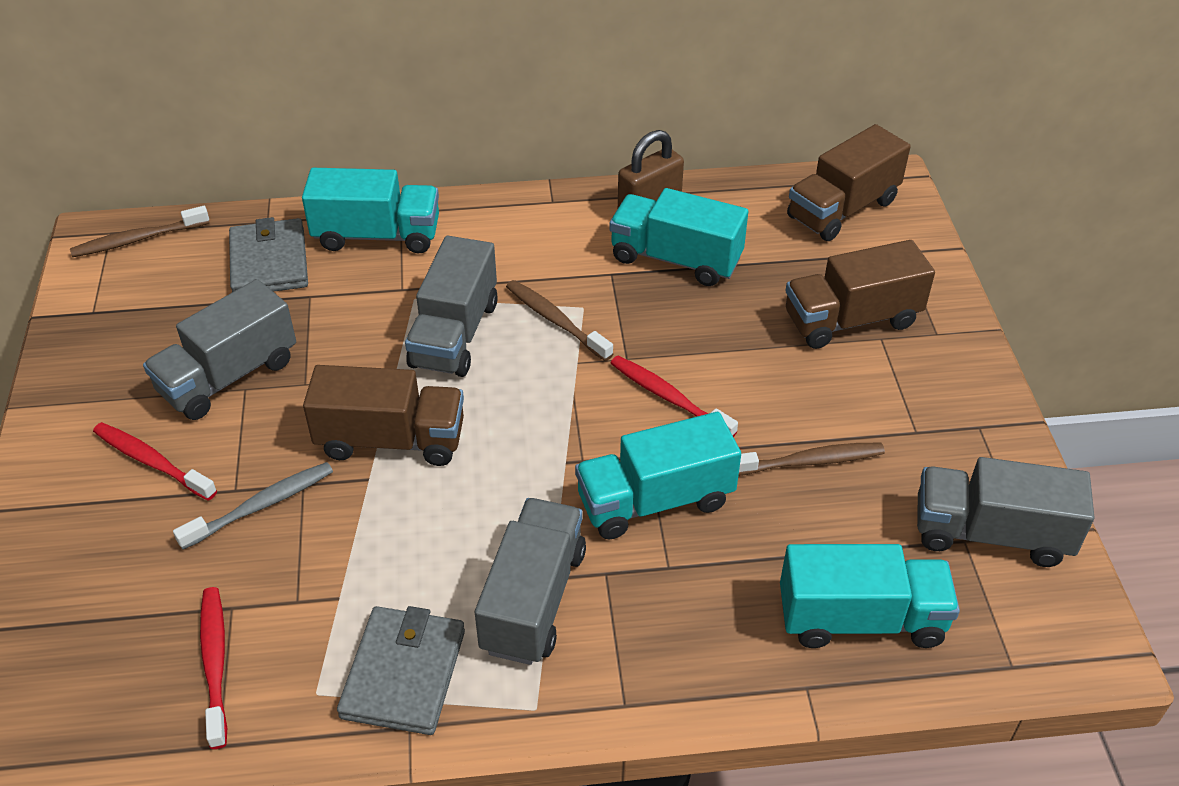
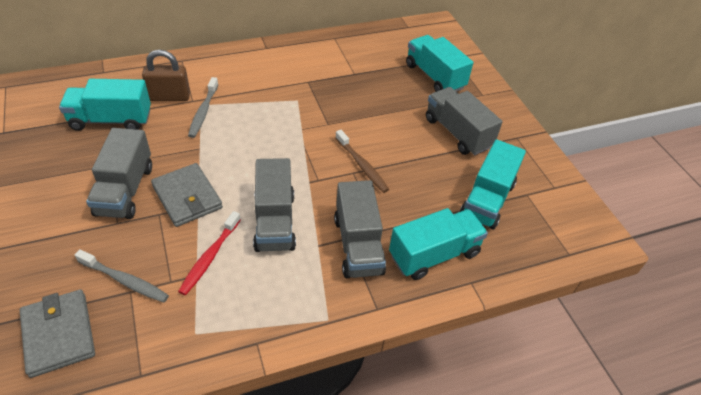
brown toothbrush: [70,206,210,257] [506,280,613,361] [738,443,885,476] = 3 -> [335,130,389,193] = 1
brown truck: [303,365,464,466] [785,240,935,349] [787,124,911,241] = 3 -> none = 0
grey toothbrush: [173,462,333,549] = 1 -> [75,249,169,303] [188,77,219,138] = 2
red toothbrush: [93,422,217,501] [200,587,227,749] [610,356,738,437] = 3 -> [178,211,241,295] = 1

